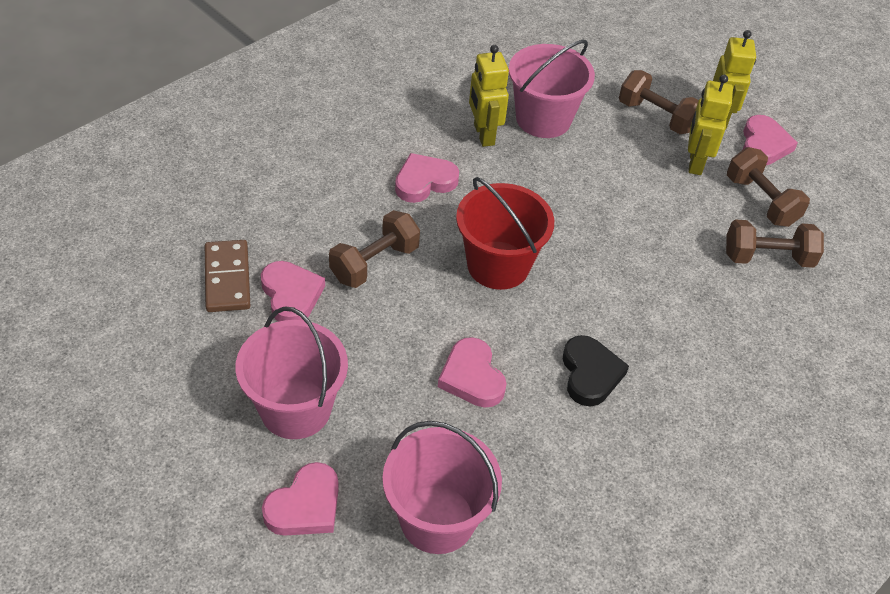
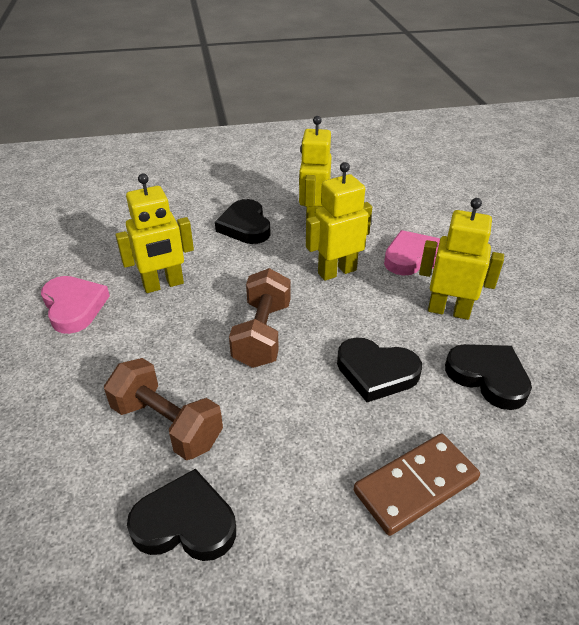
black heart: [563,335,629,407] = 1 -> [127,469,236,561] [215,199,271,244] [337,337,422,402] [445,344,532,410] = 4
brown dumbbell: [329,210,420,288] [619,70,699,134] [726,219,824,268] [727,147,810,227] = 4 -> [104,358,223,460] [229,268,291,368] = 2
pink bucket: [235,306,348,439] [382,421,502,554] [509,40,595,138] = 3 -> none = 0
pink heart: [261,261,325,322] [262,462,339,536] [395,153,459,203] [438,337,506,408] [743,115,798,165] = 5 -> [41,276,110,334] [384,230,440,275] = 2
red bucket: [456,177,554,290] = 1 -> none = 0
yellow robot: [469,45,509,147] [688,75,733,175] [713,30,756,130] = 3 -> [115,174,194,293] [299,116,332,219] [306,162,372,281] [419,198,504,320] = 4

